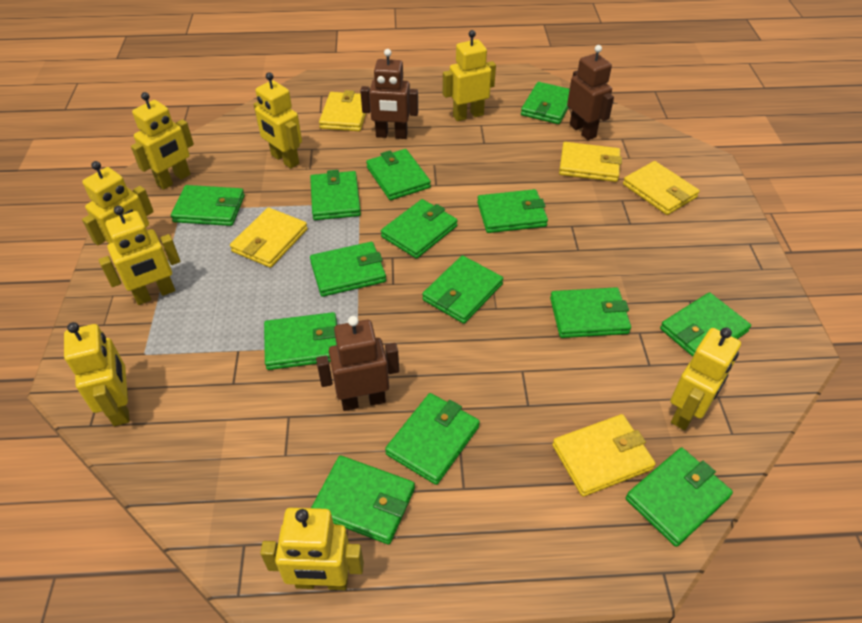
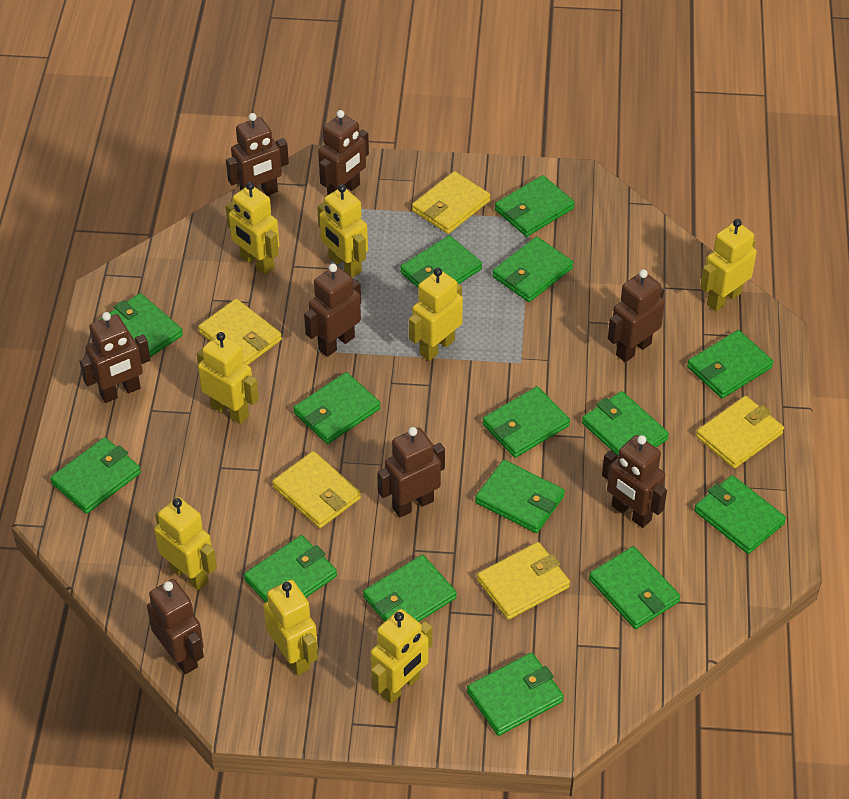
brown robot: [316,316,399,411] [360,49,418,139] [567,45,614,140] = 3 -> [80,312,151,403] [147,579,204,674] [226,113,289,196] [304,264,361,357] [318,110,369,195] [377,427,445,518] [602,435,667,528] [608,269,665,362] = 8
green wallet: [171,185,245,226] [264,312,337,370] [310,170,361,220] [310,242,386,297] [311,455,415,545] [366,149,431,200] [381,199,458,259] [385,393,480,485] [422,255,503,324] [477,189,548,233] [521,82,570,124] [550,287,631,338] [626,447,733,547] [660,292,751,357] = 14 -> [50,437,141,514] [100,293,183,357] [244,535,337,602] [293,372,381,444] [363,555,457,622] [400,235,482,287] [467,653,564,736] [475,460,565,533] [482,386,570,458] [492,236,573,302] [495,175,575,237] [582,391,669,455] [589,546,680,629] [687,330,773,398] [694,475,786,554] = 15

